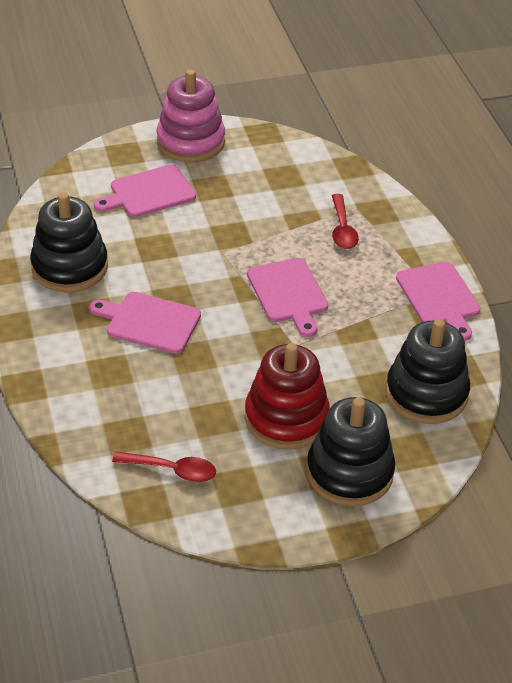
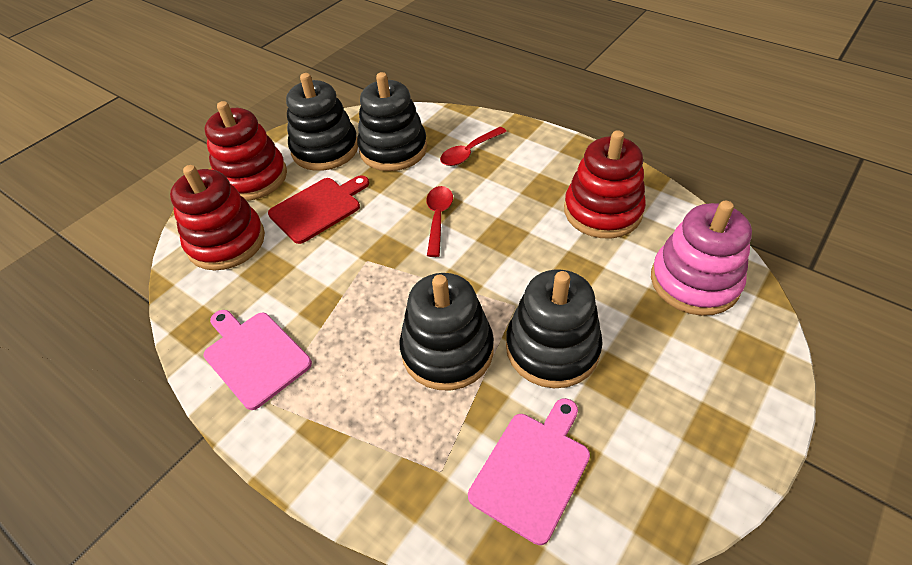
black stacking toy: [30,192,108,292] [306,397,395,506] [386,319,470,424] = 3 -> [286,73,358,171] [357,72,427,171] [399,273,494,390] [506,270,603,388] = 4
pink cutting board: [89,292,201,354] [94,165,196,217] [247,258,328,337] [396,262,480,341] = 4 -> [204,310,312,410] [468,398,590,545] = 2
red cutting board: none = 0 -> [268,175,369,244] = 1
red stacking toy: [245,343,330,450] = 1 -> [170,165,265,270] [204,101,287,201] [564,130,646,238] = 3

